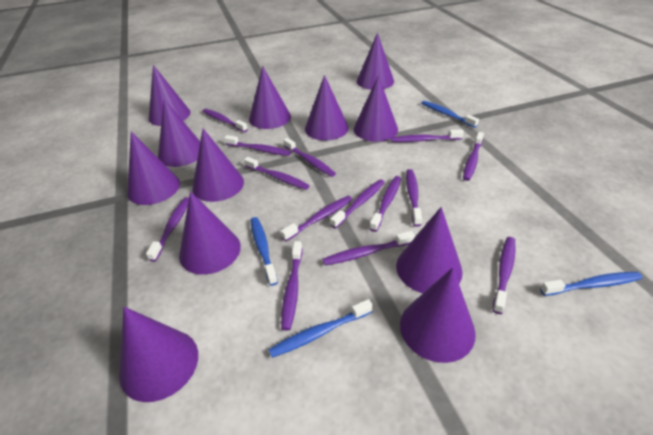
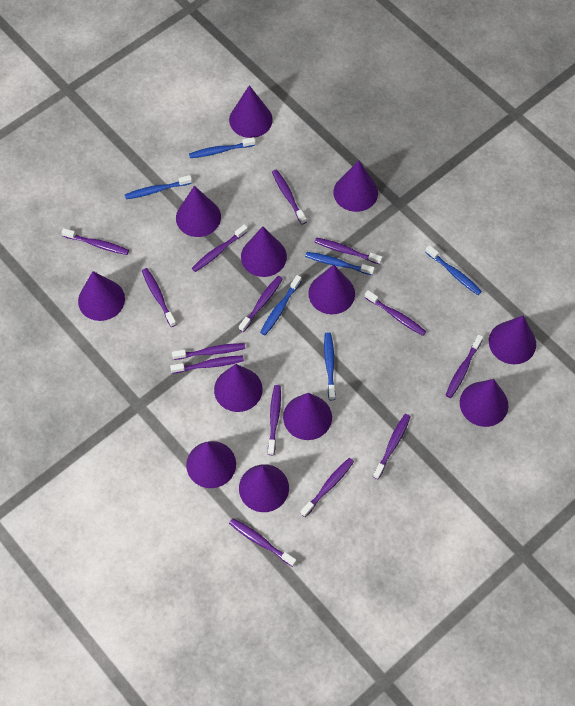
blue toothbrush: [250,217,278,286] [268,299,373,358] [421,101,479,128] [540,272,643,296] = 4 -> [125,175,192,199] [189,137,255,158] [260,275,301,335] [305,252,375,275] [324,332,335,400] [425,245,482,295] = 6

